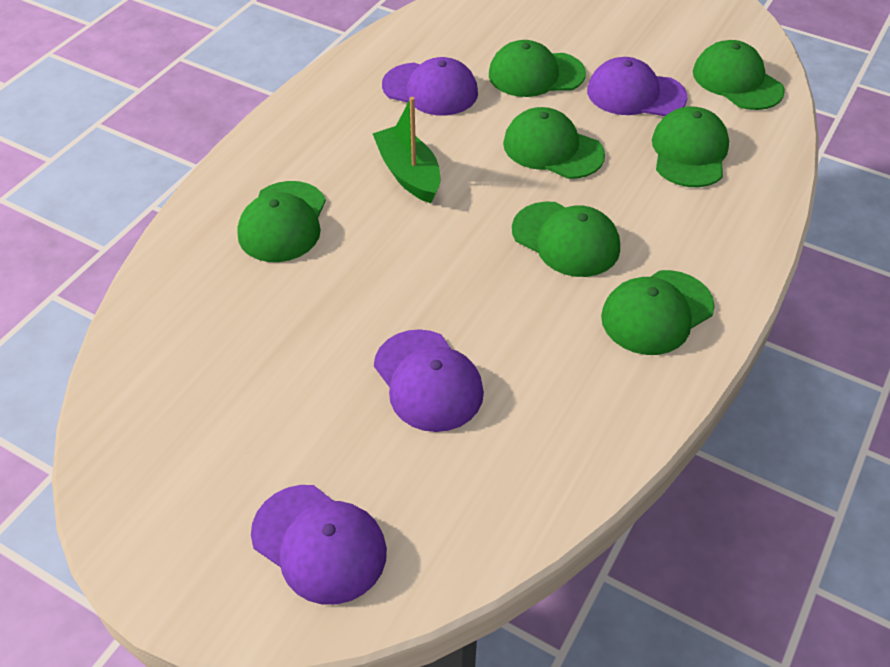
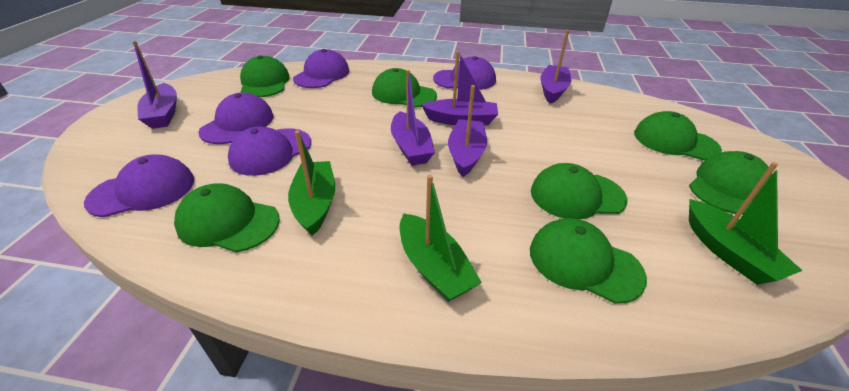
green boat: [373,97,440,203] = 1 -> [288,130,335,236] [400,175,482,302] [689,162,803,285] = 3
purple boat: none = 0 -> [132,41,177,129] [391,70,435,166] [421,51,498,126] [448,85,487,177] [540,30,572,104] = 5
purple cap: [251,485,387,605] [374,329,484,432] [382,57,478,115] [587,57,688,116] = 4 -> [84,155,194,217] [198,93,274,144] [228,126,311,176] [293,49,350,88] [433,56,496,90] = 5

